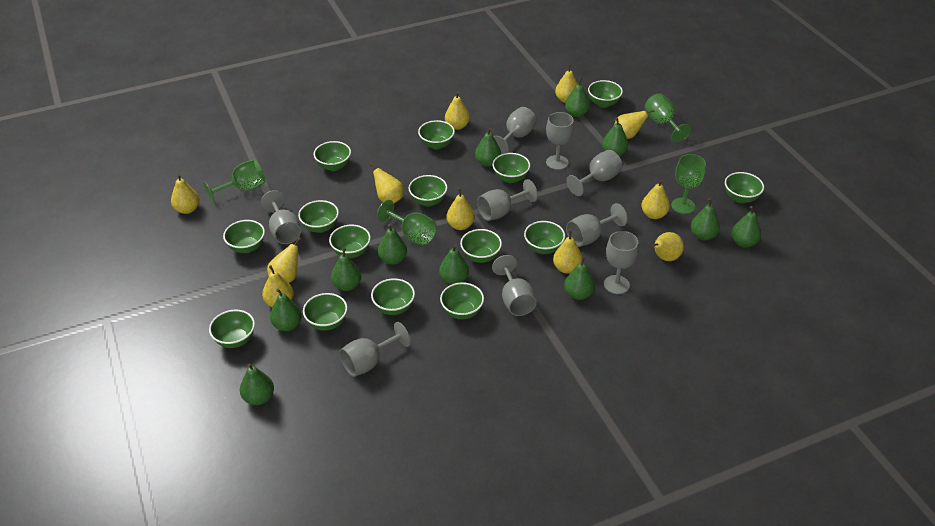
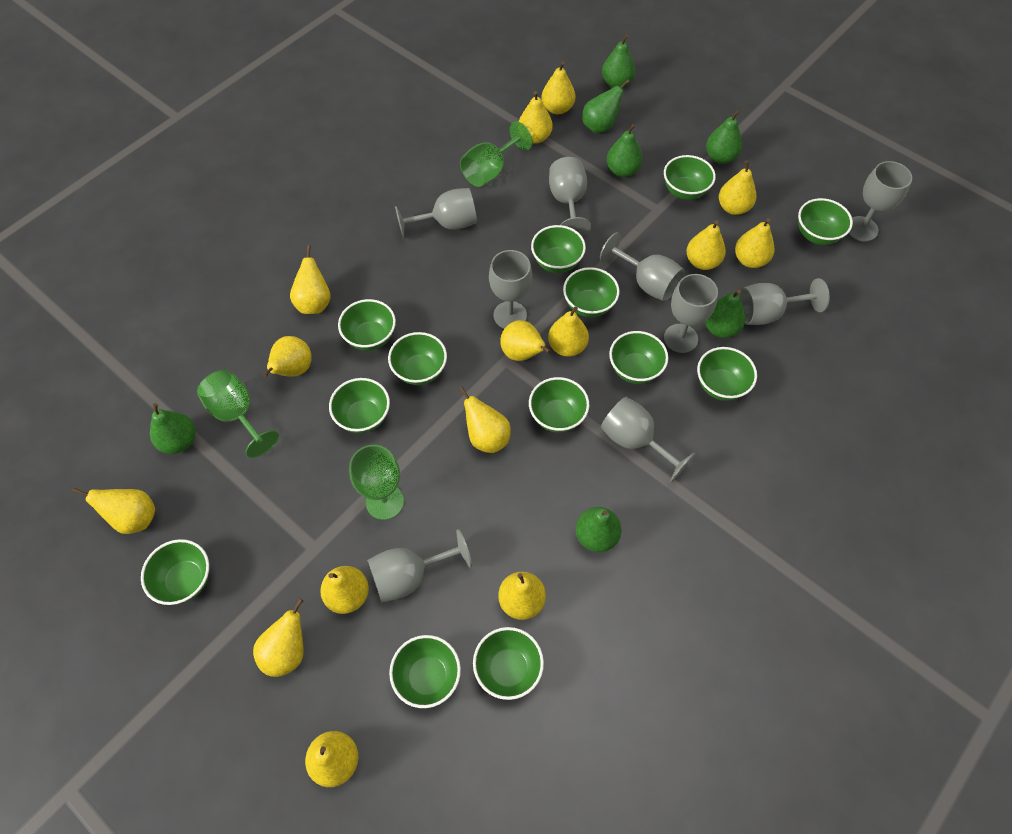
green bowl: [209,310,255,348] [223,220,265,253] [298,200,339,233] [303,293,348,331] [314,141,351,171] [329,225,371,258] [371,278,415,315] [409,175,448,207] [418,120,455,150] [440,282,484,319] [460,229,502,263] [492,153,530,183] [524,221,565,254] [588,80,623,108] [725,172,764,203] = 15 -> [141,539,209,605] [329,378,390,433] [338,299,396,351] [388,332,447,385] [389,635,461,708] [473,627,544,700] [529,377,589,433] [531,225,586,273] [563,267,620,317] [609,331,668,384] [664,155,716,200] [697,347,757,401] [798,198,853,245] = 13
green goblet: [203,159,266,204] [377,200,437,246] [644,93,691,142] [671,154,706,214] = 4 -> [197,369,279,458] [349,445,404,520] [460,121,533,187] = 3
green pear: [240,363,274,405] [270,289,302,331] [331,248,361,291] [378,224,407,265] [439,244,469,285] [475,128,501,167] [564,256,595,300] [565,78,590,117] [602,118,628,156] [691,198,720,240] [731,206,761,248] = 11 -> [150,403,196,454] [575,507,622,552] [582,79,630,133] [602,34,635,87] [607,124,643,177] [705,290,745,338] [706,110,742,164] = 7
yellow pear: [171,174,200,214] [262,265,294,308] [267,237,301,283] [370,163,404,203] [445,92,470,130] [446,188,475,230] [553,230,582,274] [555,64,578,103] [615,109,655,139] [641,179,670,219] [652,232,684,261] = 11 -> [72,488,155,534] [253,598,304,677] [263,336,312,377] [290,245,331,314] [305,731,358,787] [320,566,369,614] [459,387,511,453] [498,572,546,620] [500,320,551,361] [519,91,553,144] [541,61,575,114] [548,306,589,357] [686,220,726,270] [719,161,756,215] [735,218,774,268] = 15

